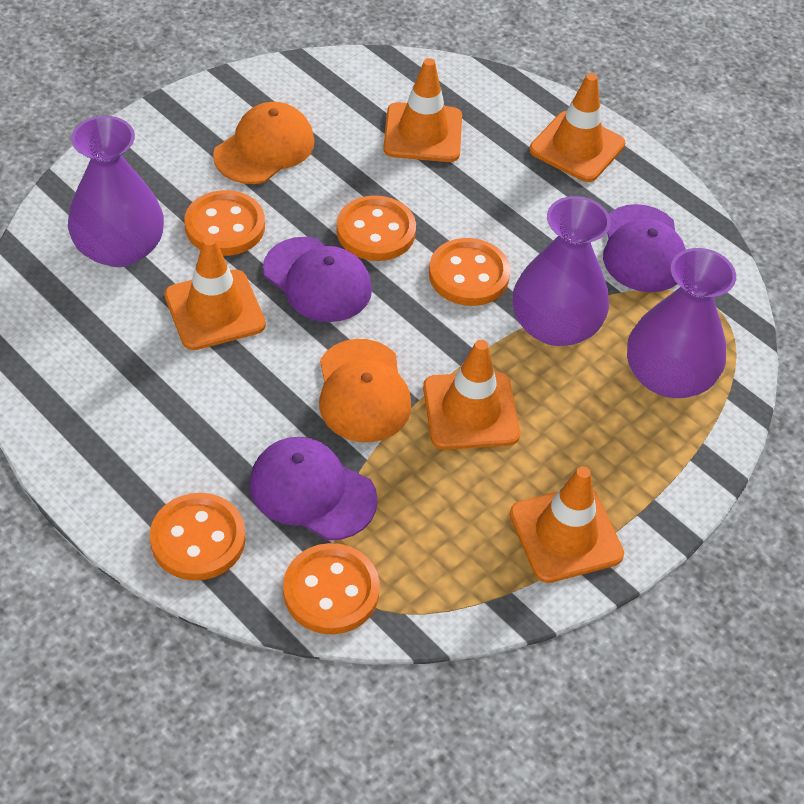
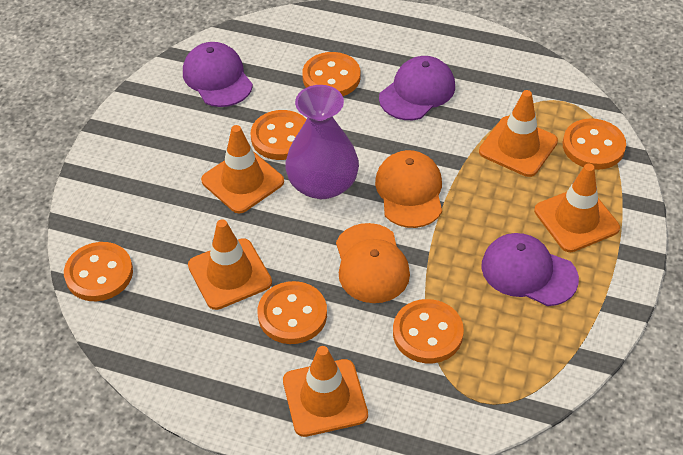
orange button: [150,493,246,581] [184,190,265,256] [283,543,380,634] [337,195,416,261] [429,238,510,306] = 5 -> [64,242,133,301] [251,110,307,160] [258,281,327,344] [302,52,360,96] [393,299,464,363] [563,118,626,170] = 6
purple vase: [68,116,164,267] [513,196,611,346] [627,248,736,398] = 3 -> [285,85,359,199] = 1

